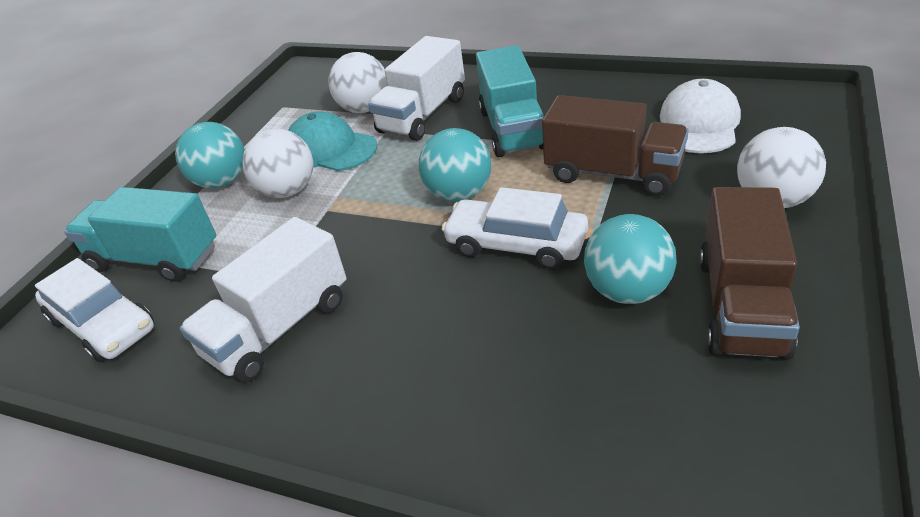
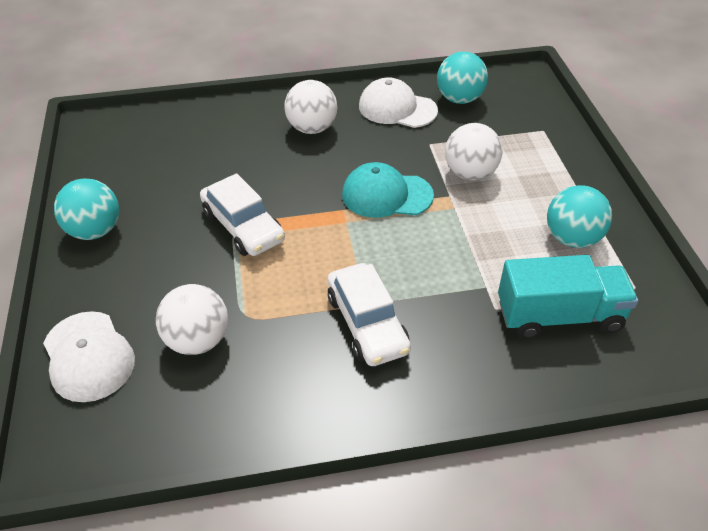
brown truck: [542,95,689,196] [699,187,800,360] = 2 -> none = 0
turquoise truck: [64,187,216,282] [476,45,544,157] = 2 -> [498,255,638,339] = 1
white cap: [660,79,741,153] = 1 -> [43,311,135,402] [359,77,438,128] = 2
white truck: [180,217,346,383] [368,36,465,141] = 2 -> none = 0

